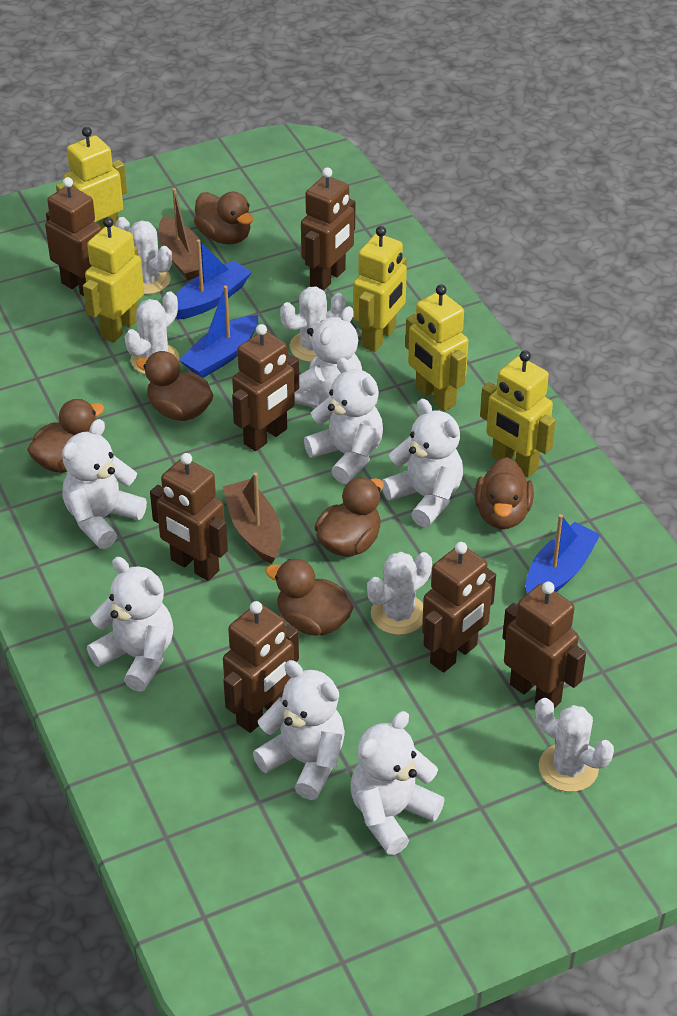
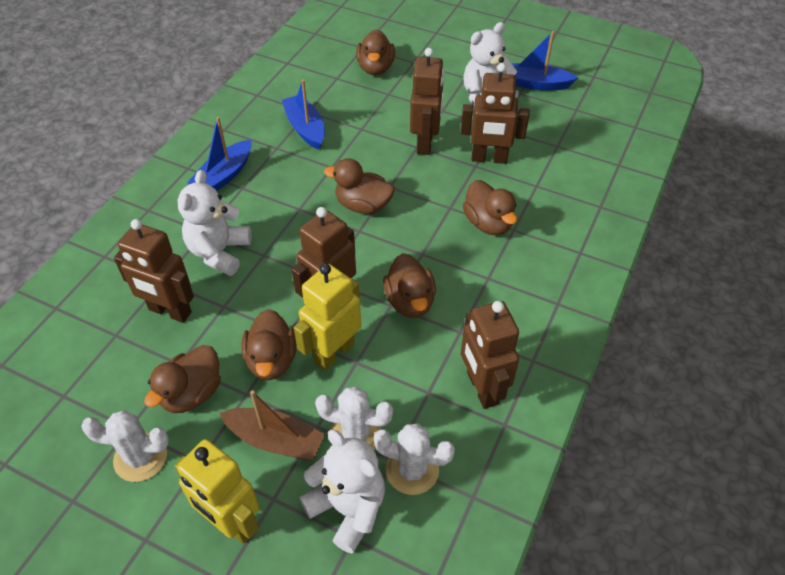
brown boat: [159,188,199,280] [223,472,281,564] = 2 -> [220,390,325,460] = 1
brown robot: [45,177,102,296] [150,453,228,581] [223,601,299,733] [232,324,299,451] [301,167,355,291] [422,542,496,673] [502,582,586,708] = 7 -> [114,219,194,323] [292,207,356,297] [410,48,444,155] [461,63,529,164] [461,301,519,409] = 5
white cactus: [115,217,172,295] [125,291,179,375] [280,286,346,362] [367,552,432,635] [535,698,614,792] = 5 -> [81,410,169,482] [315,387,393,450] [374,423,455,495] = 3
white teddy bear: [62,419,147,549] [87,557,173,692] [253,660,345,800] [295,306,362,408] [304,357,383,484] [351,711,445,855] [382,399,463,527] = 7 -> [178,170,252,276] [300,429,385,553] [463,22,519,107] = 3
yellow robot: [56,127,127,229] [83,217,144,343] [353,226,407,352] [405,285,468,411] [480,350,556,478] = 5 -> [174,439,259,544] [294,263,361,371] = 2

